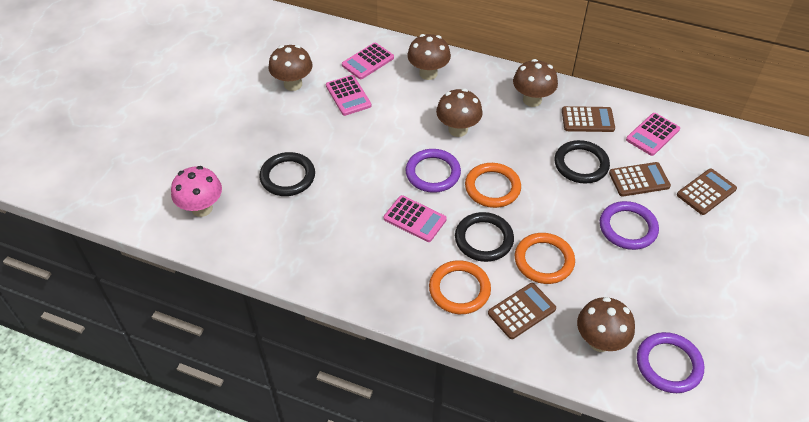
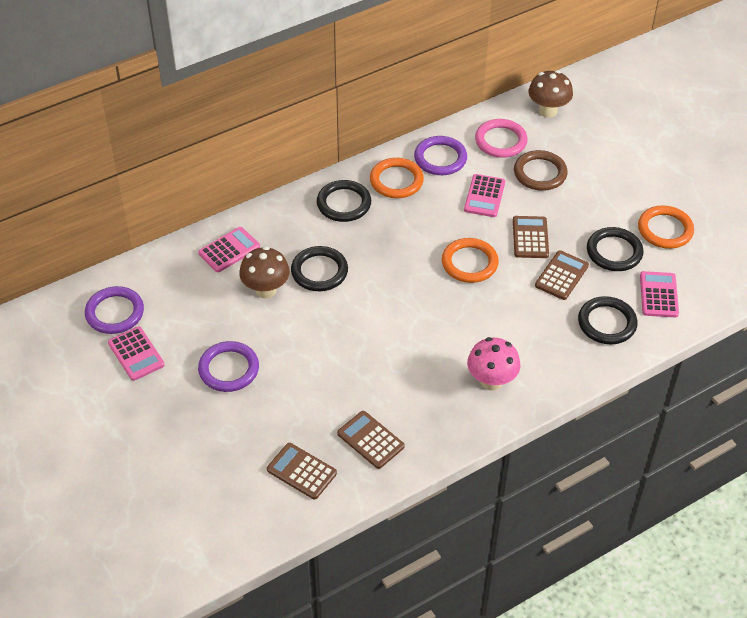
black ring: [259,152,315,196] [455,212,514,262] [555,140,610,184] = 3 -> [291,246,348,291] [317,180,371,222] [578,296,638,345] [587,227,644,271] = 4
brown mushroom: [269,45,313,91] [407,34,451,80] [436,89,483,137] [513,59,558,107] [577,297,635,352] = 5 -> [239,246,290,298] [528,70,573,118] = 2
brown ring: none = 0 -> [514,150,568,191] = 1
pink ring: none = 0 -> [475,119,528,158] = 1

